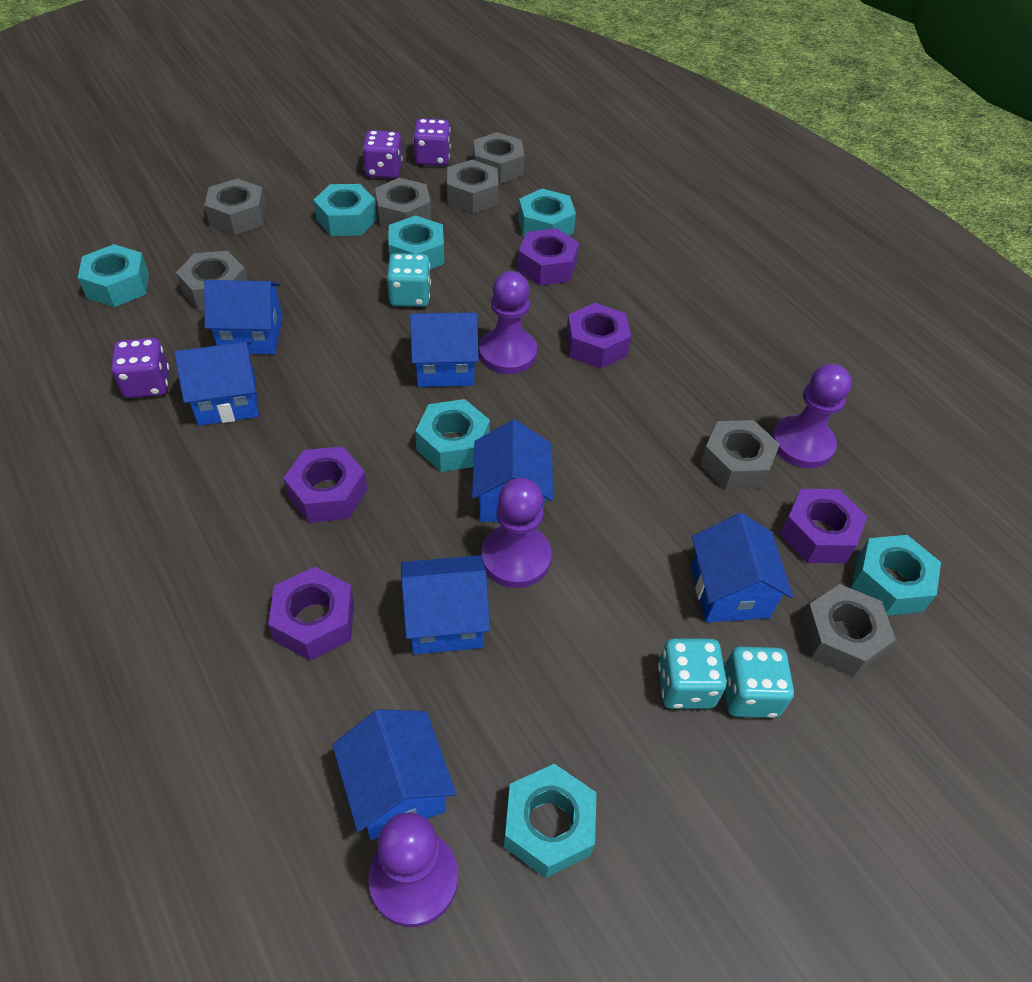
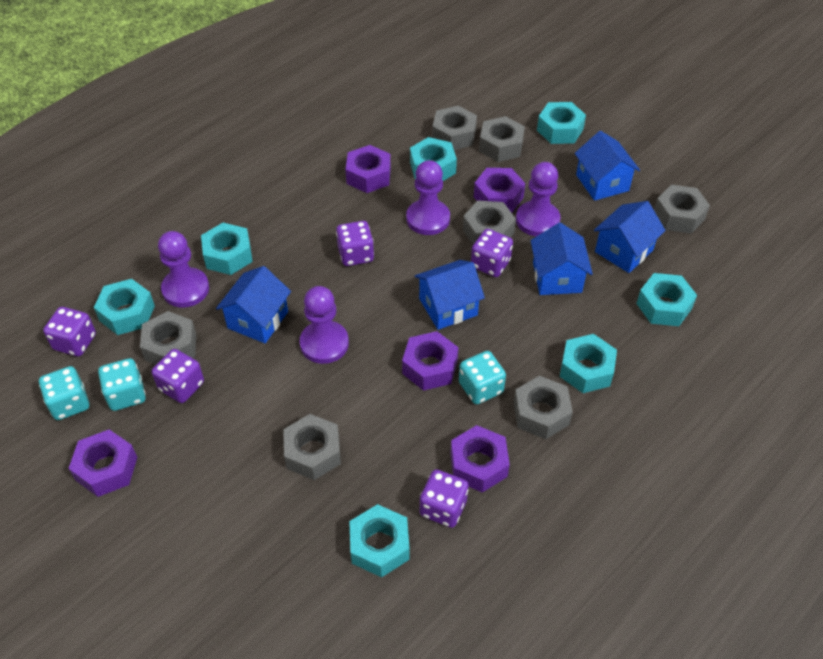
blue house: [174,341,259,426] [204,280,282,354] [332,709,456,840] [401,555,490,655] [410,312,479,387] [472,420,553,523] [691,513,793,622] = 7 -> [216,266,291,343] [415,260,485,330] [531,223,593,295] [575,131,640,201] [594,201,666,273] = 5
purple dice: [111,338,169,398] [362,130,403,179] [413,119,451,166] = 3 -> [43,307,96,356] [152,349,204,403] [336,221,374,266] [420,470,469,528] [471,229,513,277] = 5

